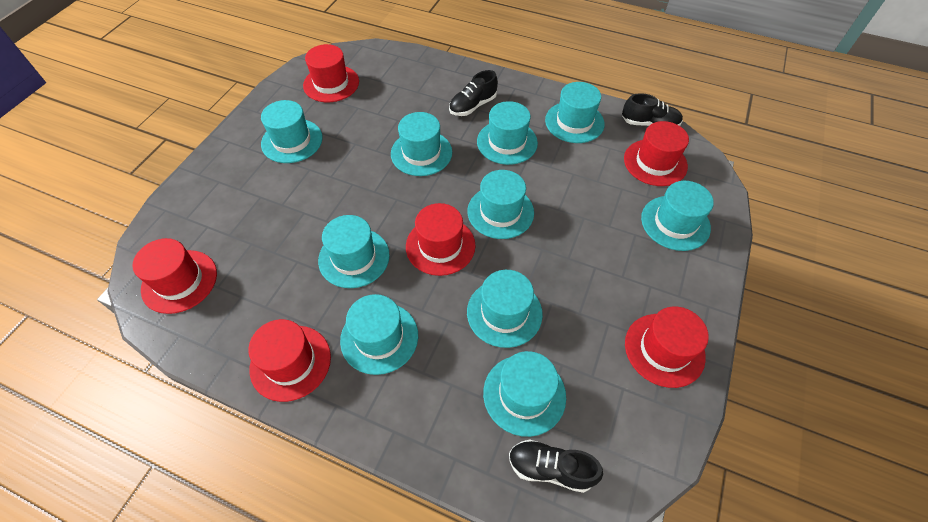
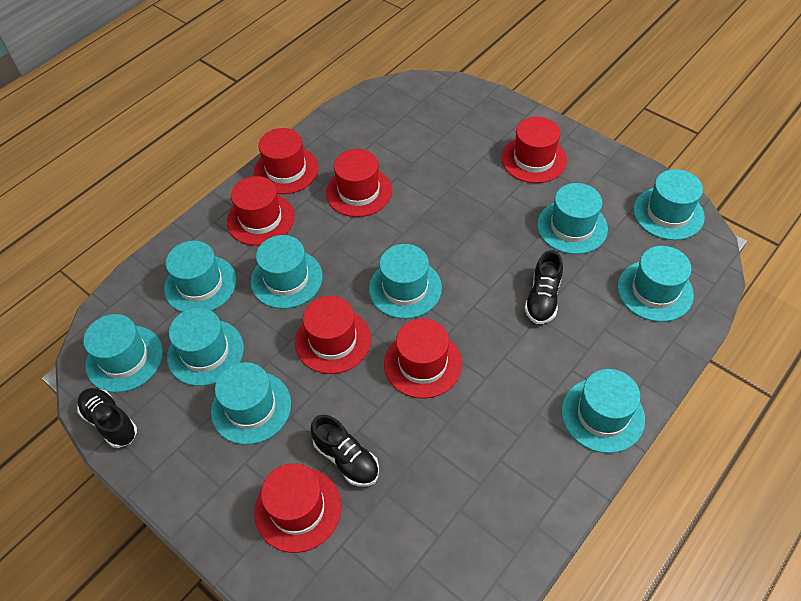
red hat: [132,238,217,314] [248,319,331,402] [303,44,359,102] [406,203,476,276] [624,121,689,186] [625,307,709,388] = 6 -> [227,176,295,246] [254,128,318,194] [254,463,342,553] [295,296,371,374] [326,149,392,217] [384,318,462,399] [501,117,567,183] = 7

